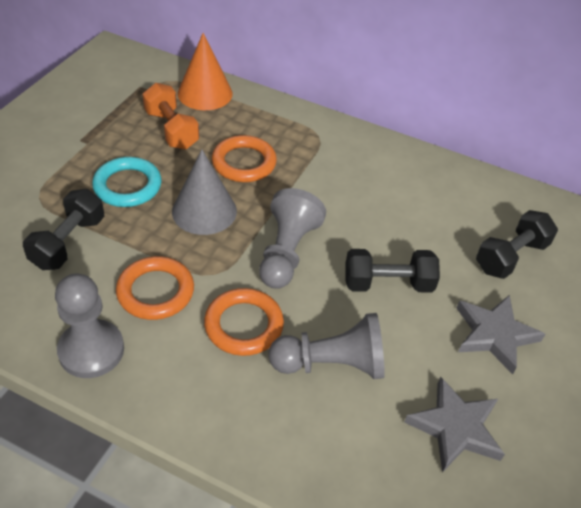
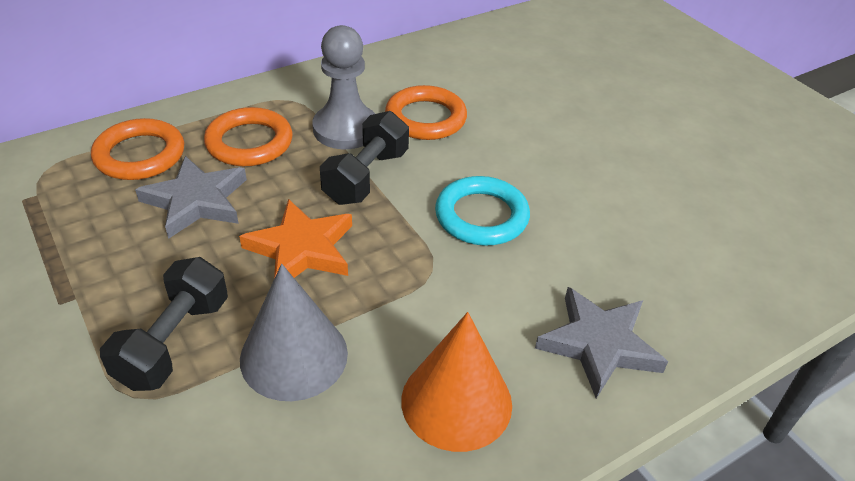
black dumbbell: [23,189,104,270] [345,249,440,293] [476,210,558,279] = 3 -> [100,257,228,391] [320,111,409,205] = 2
grey pawn: [55,274,124,378] [259,188,326,289] [268,313,385,379] = 3 -> [312,25,375,149] = 1
orange dumbbell: [143,83,199,149] = 1 -> none = 0
orange star: none = 0 -> [239,199,352,279] = 1

